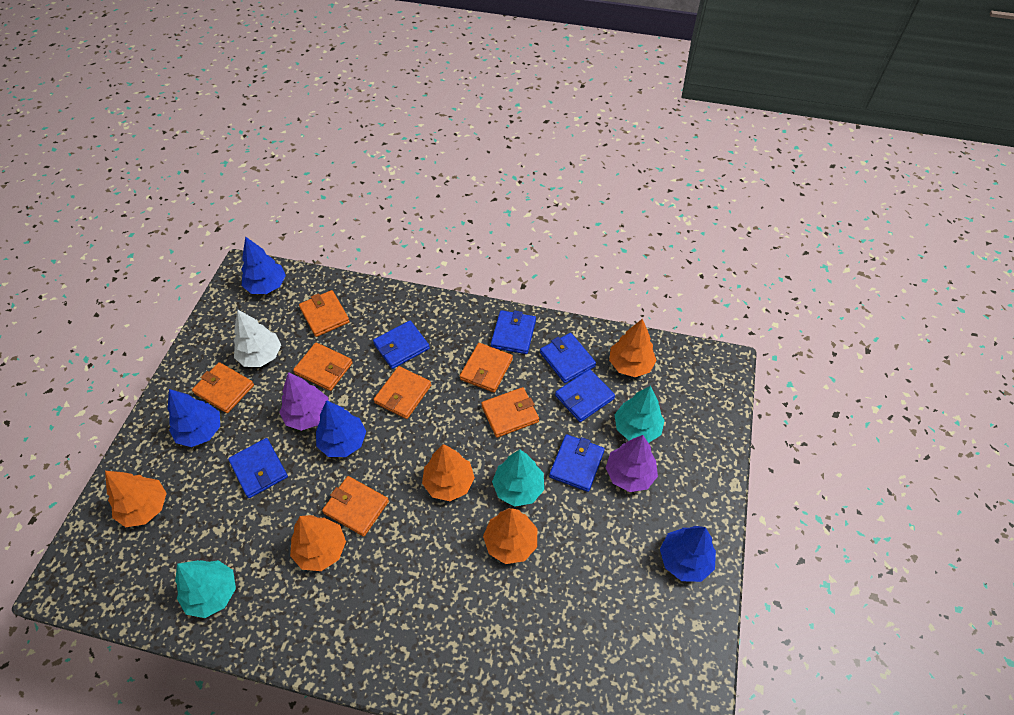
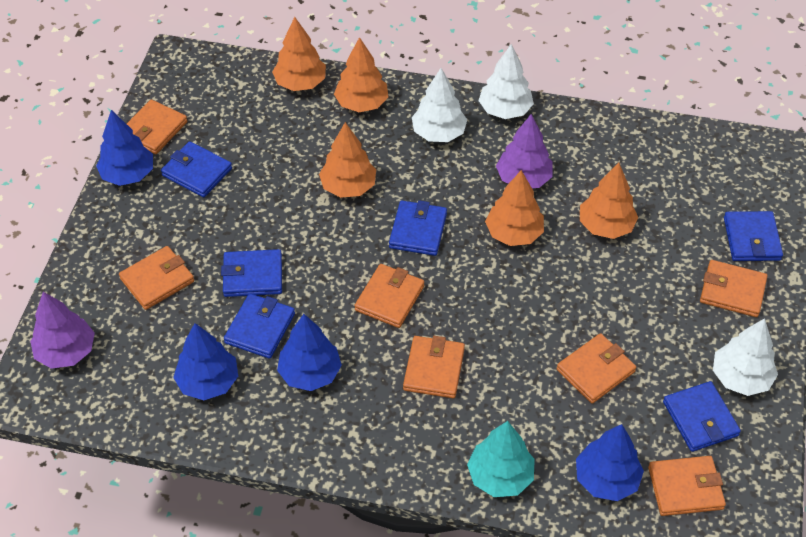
turquoise tree: [175,560,236,618] [492,450,544,507] [615,386,665,443] = 3 -> [467,421,535,497] = 1
white tree: [233,309,281,367] = 1 -> [412,68,467,142] [479,44,534,119] [713,318,778,396] = 3

